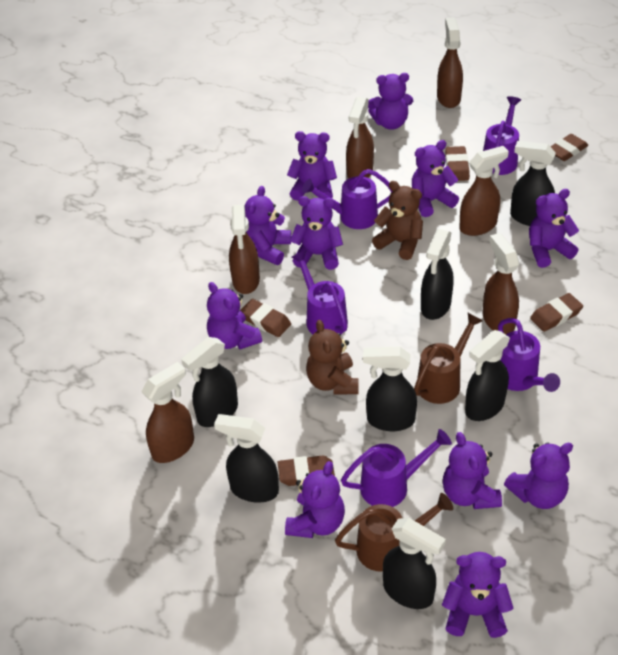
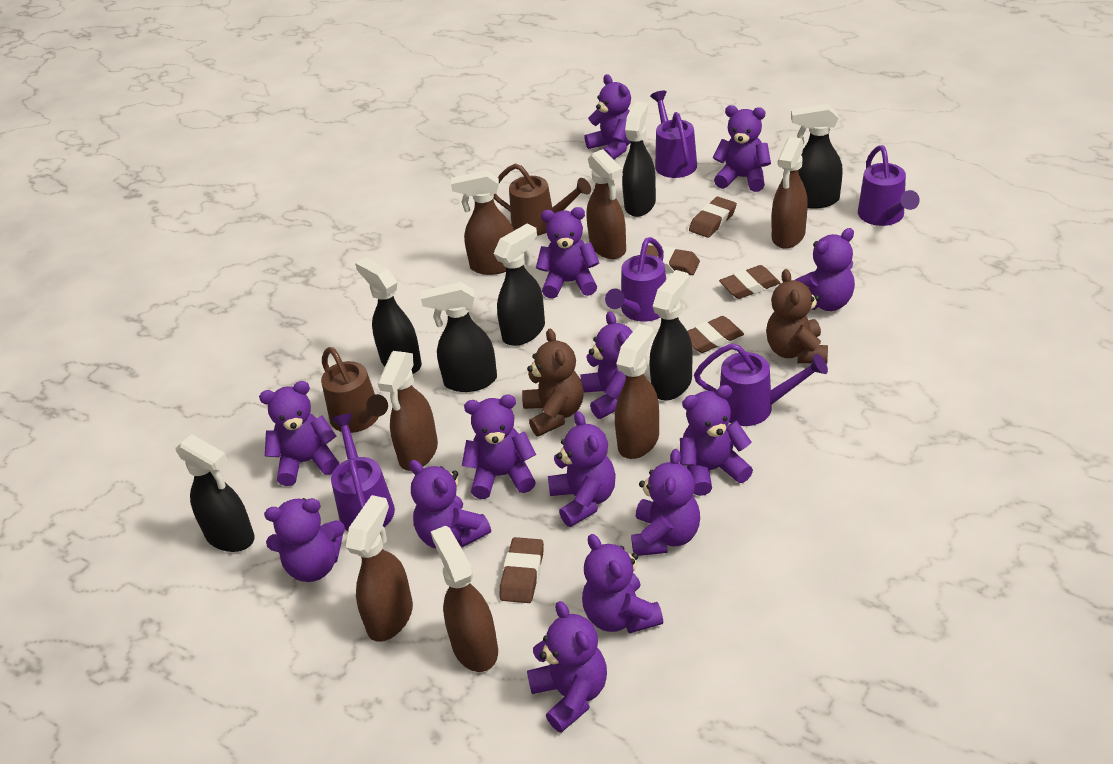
brown spray bottle: [141,362,194,463] [229,205,260,294] [346,97,374,179] [437,17,463,108] [459,146,509,236] [482,233,519,335] = 6 -> [346,495,413,642] [378,351,438,471] [431,526,498,672] [451,170,514,275] [587,149,626,259] [615,324,659,459] [772,137,808,249] = 7
purple teddy bear: [207,282,262,349] [245,186,292,265] [285,461,345,538] [287,131,337,201] [290,196,343,270] [368,73,413,130] [412,140,459,217] [442,552,514,638] [443,432,502,509] [504,442,573,509] [529,189,579,268] = 11 -> [259,381,339,486] [264,498,345,582] [409,460,491,548] [462,395,536,499] [527,601,607,733] [536,207,599,299] [548,411,616,527] [580,311,633,419] [582,534,663,634] [585,74,631,160] [631,449,700,556] [680,385,753,496] [713,105,771,192] [795,228,855,311] = 14

